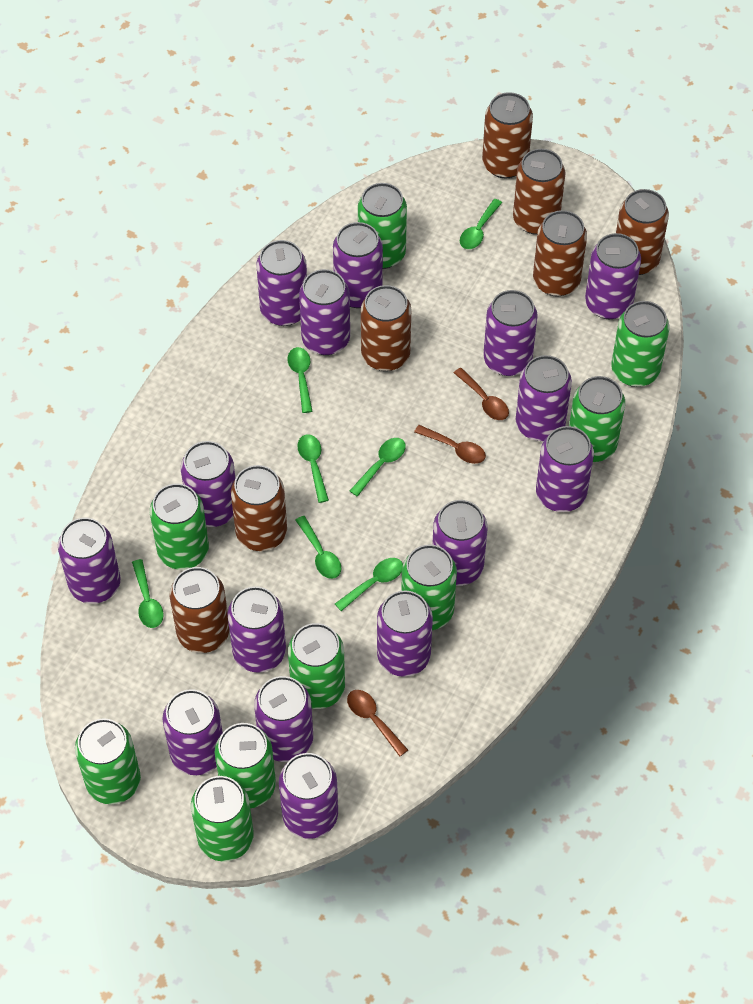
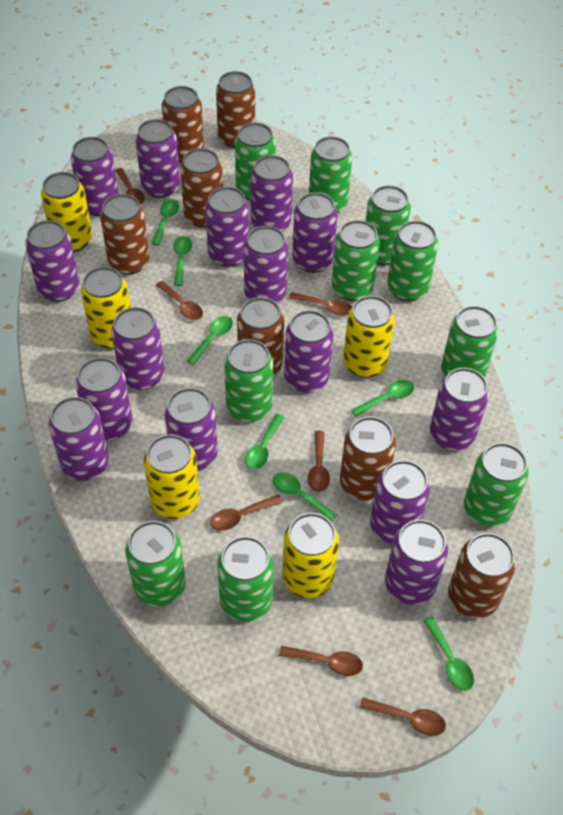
brown spoon: [347,690,408,757] [414,425,486,464] [454,368,509,420] = 3 -> [115,168,145,204] [156,281,203,320] [210,495,283,531] [279,646,363,676] [289,292,352,316] [308,431,330,492] [360,697,446,736] = 7
green can: [75,718,141,804] [150,484,209,570] [191,776,254,862] [215,723,276,808] [288,623,345,709] [358,183,407,269] [401,544,457,630] [569,376,625,462] [611,301,669,387] = 9 -> [125,521,186,606] [217,536,274,622] [224,339,273,422] [235,123,276,201] [309,136,352,213] [332,220,380,301] [366,185,411,265] [387,221,438,301] [441,306,498,378] [464,443,529,527] = 10
yellow can: none = 0 -> [41,172,92,252] [81,267,131,349] [144,434,200,519] [282,513,339,598] [343,296,395,378] = 5

